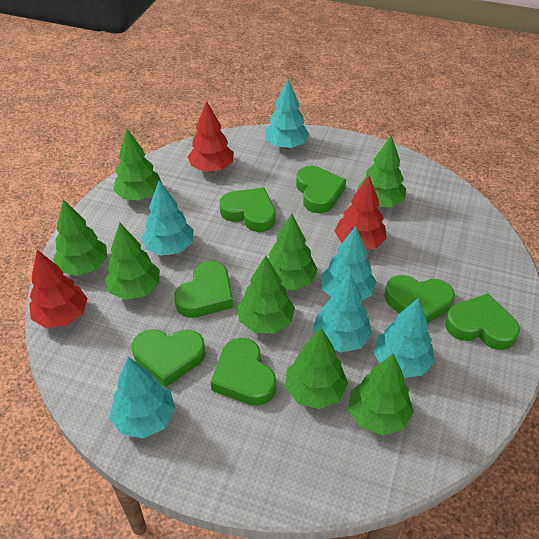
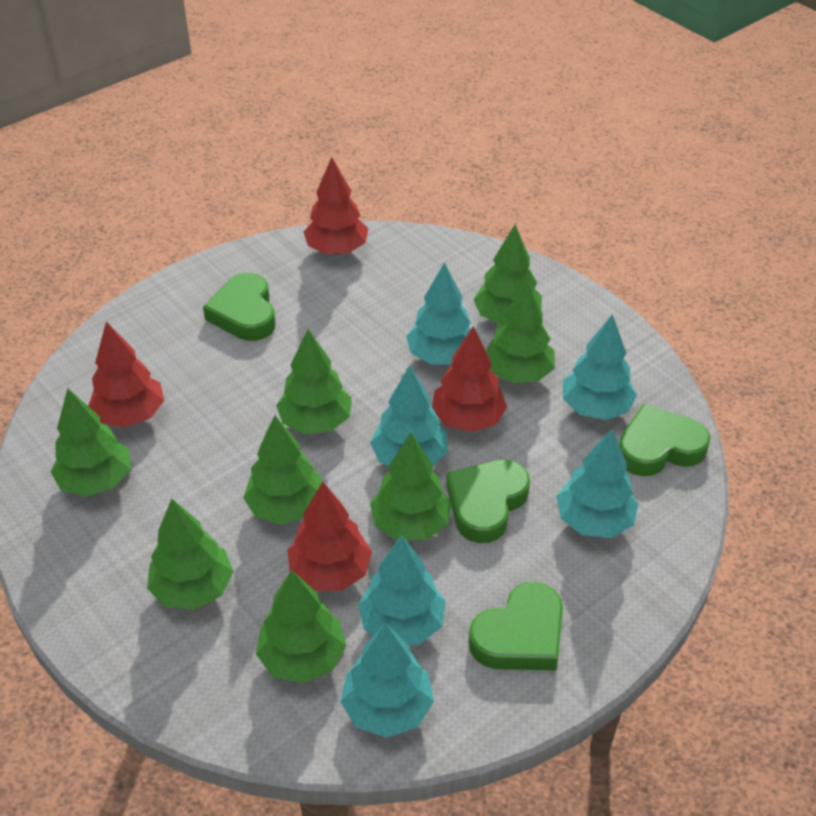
green heart: [132,329,205,387] [174,261,233,318] [211,338,276,406] [220,188,276,232] [296,166,346,213] [384,275,455,323] [445,293,520,350] = 7 -> [203,273,276,341] [446,460,530,543] [468,582,563,671] [619,404,710,476] = 4
red tree: [29,250,88,328] [188,101,234,172] [335,176,387,249] = 3 -> [88,322,164,427] [288,482,372,591] [304,157,368,255] [432,326,507,432] = 4

